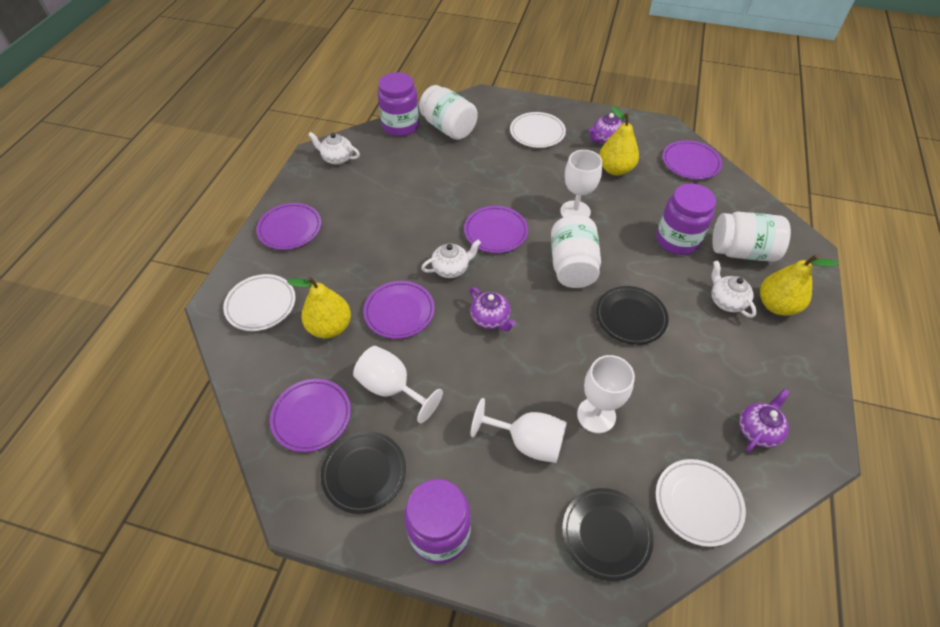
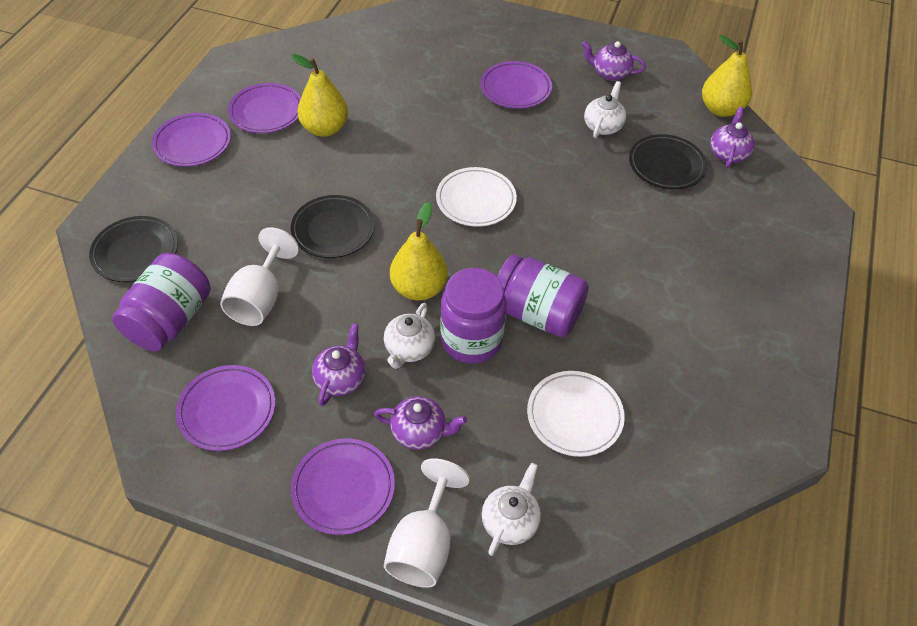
purple teapot: [470,287,516,331] [589,113,626,144] [739,389,790,452] = 3 -> [312,323,366,406] [374,396,467,450] [582,41,646,81] [710,107,754,168] = 4
white goblet: [353,346,443,423] [471,398,567,463] [560,150,602,217] [577,355,635,433] = 4 -> [220,227,299,326] [384,458,470,588] = 2
white jar: [419,85,478,140] [551,215,601,288] [712,212,791,262] = 3 -> none = 0
white plate: [223,274,296,331] [510,112,566,148] [656,459,746,547] = 3 -> [436,167,517,227] [527,371,625,457] = 2

